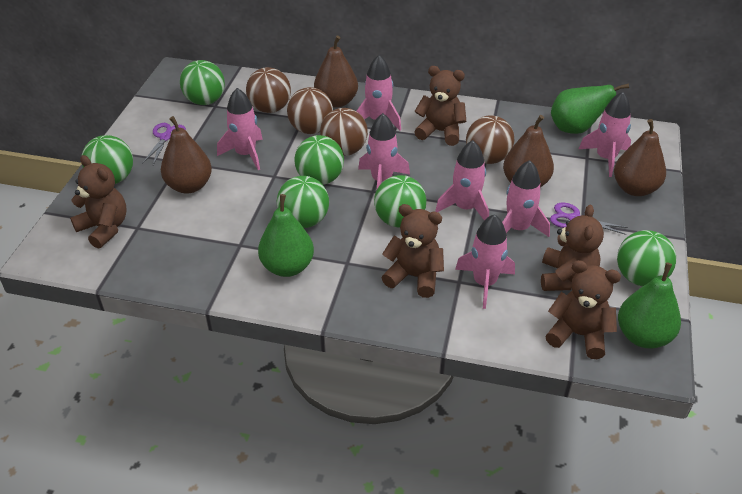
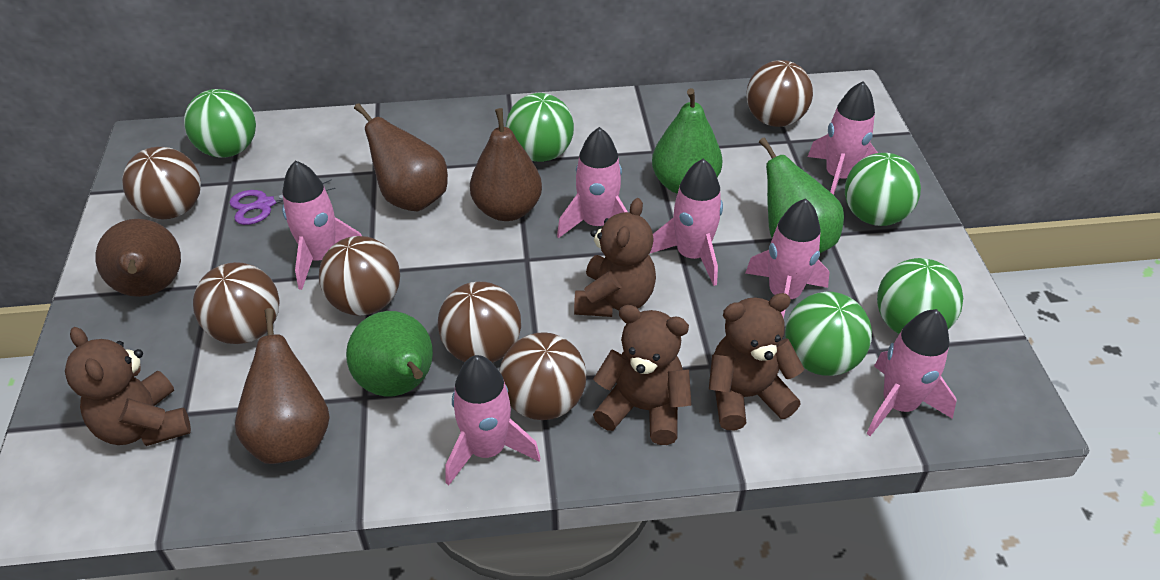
brown ball: [246,67,291,113] [287,87,333,134] [320,108,368,156] [466,115,515,164] = 4 -> [122,147,201,219] [193,262,280,344] [319,236,400,316] [438,282,521,363] [499,332,586,420] [746,60,813,127] = 6
brown teddy bear: [70,155,127,249] [382,204,444,298] [414,66,466,146] [541,205,604,291] [546,260,621,359] = 5 -> [65,327,191,446] [574,198,656,317] [593,305,692,445] [709,293,804,430] = 4
green ball: [82,135,133,184] [180,60,225,105] [277,176,329,228] [294,135,344,185] [374,175,427,228] [617,230,676,286] = 6 -> [184,89,256,157] [506,93,574,162] [785,292,872,376] [845,153,921,226] [877,258,963,334] = 5
purple scissors: [142,123,186,165] [550,203,628,235] = 2 -> [230,179,336,225] = 1

